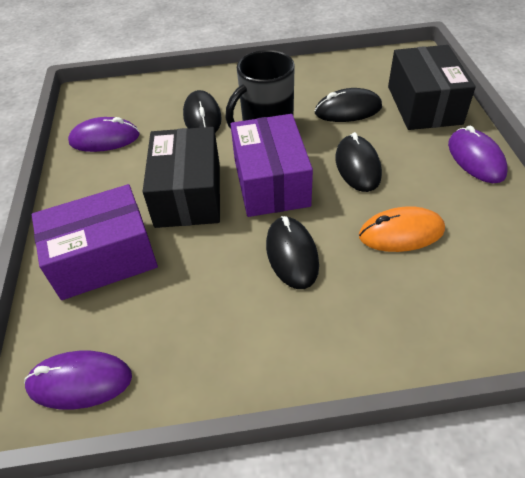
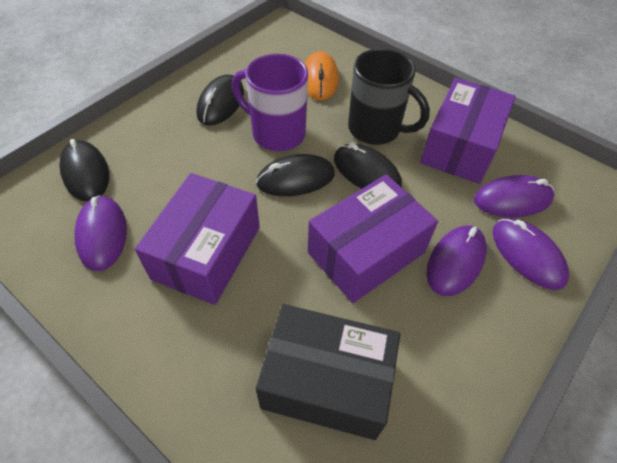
black box: [142,127,220,228] [388,45,476,130] = 2 -> [256,304,400,440] = 1
purple box: [32,184,158,300] [230,114,313,217] = 2 -> [135,173,260,305] [308,175,438,303] [420,78,516,184] = 3
purple mouse: [24,351,132,409] [68,117,140,152] [448,125,508,183] = 3 -> [75,195,127,271] [426,225,487,296] [474,175,554,217] [492,218,569,290] = 4
purple mug: none = 0 -> [232,54,308,151] = 1

